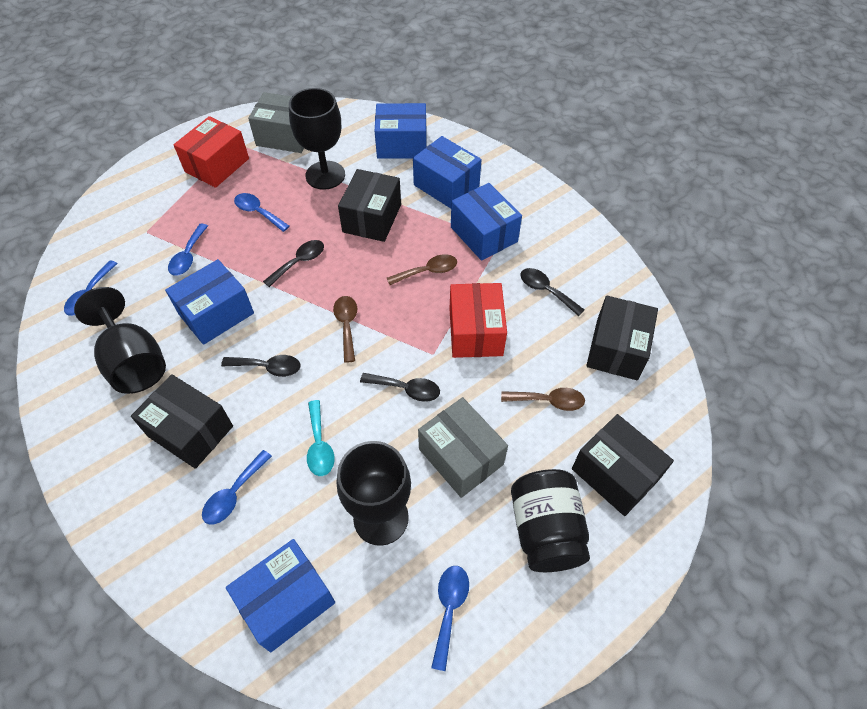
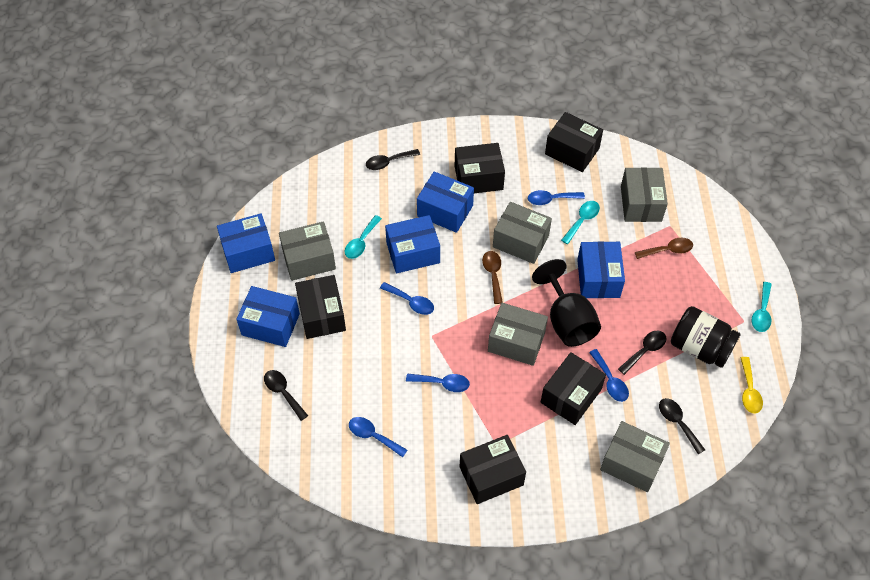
black box: [131,374,233,469] [338,169,401,242] [572,414,674,516] [586,296,658,380] = 4 -> [295,275,346,339] [455,143,505,193] [460,435,526,504] [541,352,606,425] [545,112,603,172] = 5
black goblet: [74,287,166,394] [289,88,345,190] [337,441,411,546] = 3 -> [532,259,601,347] = 1
brown spoon: [333,296,357,363] [387,254,457,285] [501,388,585,411] = 3 -> [482,251,503,304] [635,238,693,259] = 2
grey box: [248,92,304,153] [418,397,508,498] = 2 -> [279,221,336,281] [488,303,548,366] [493,202,552,264] [600,421,670,492] [621,167,668,222] = 5
red box: [174,116,249,188] [450,283,507,358] = 2 -> none = 0
turquoise spoon: [307,400,335,476] = 1 -> [345,215,382,259] [561,201,600,244] [752,282,772,332] = 3
yellow spoon: none = 0 -> [741,357,763,414] = 1

